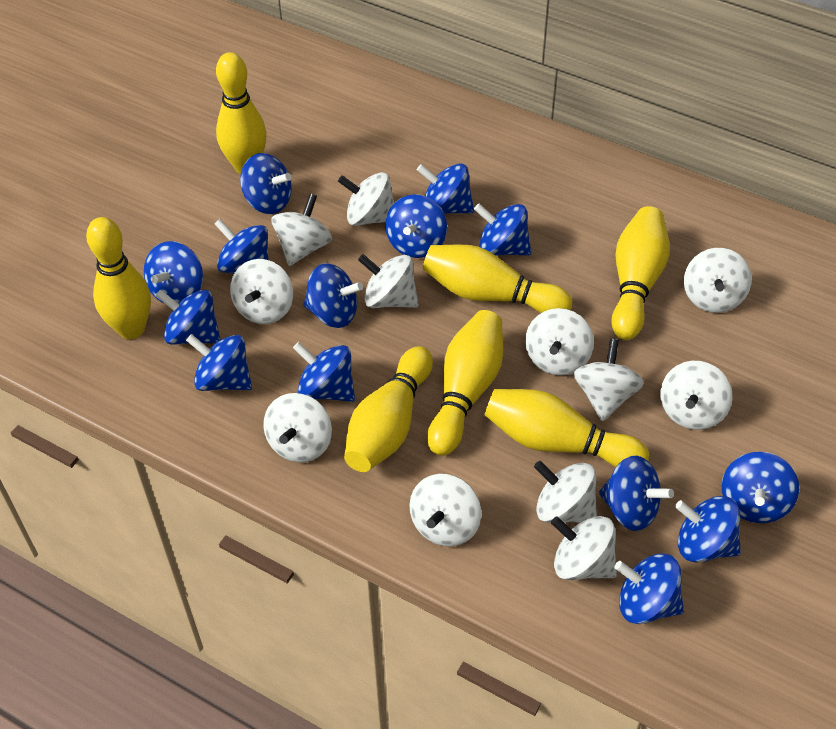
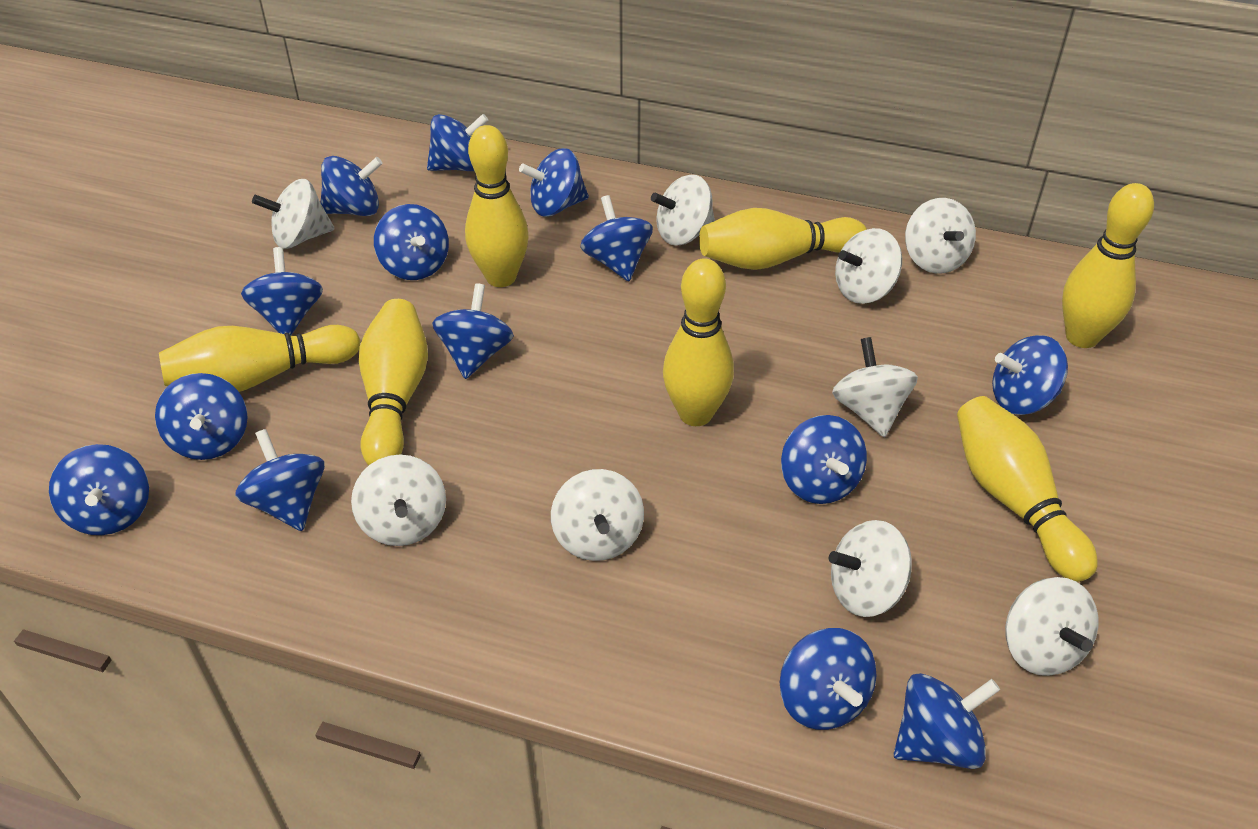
white spinning top: [230,259,293,324] [263,393,332,463] [271,194,332,266] [338,172,394,226] [358,254,419,308] [409,474,481,546] [525,308,594,376] [534,461,597,523] [551,516,617,580] [574,339,644,421] [660,361,732,430] [684,248,752,313] = 12 -> [252,179,334,249] [351,455,446,546] [551,469,644,561] [651,175,715,246] [829,520,912,617] [832,337,918,437] [835,228,902,304] [905,198,976,274] [1005,577,1099,676] = 9

